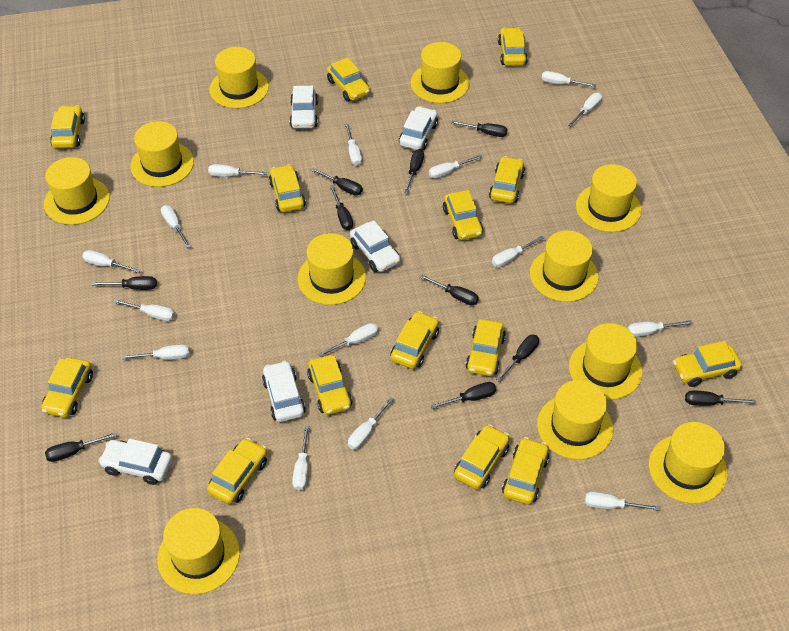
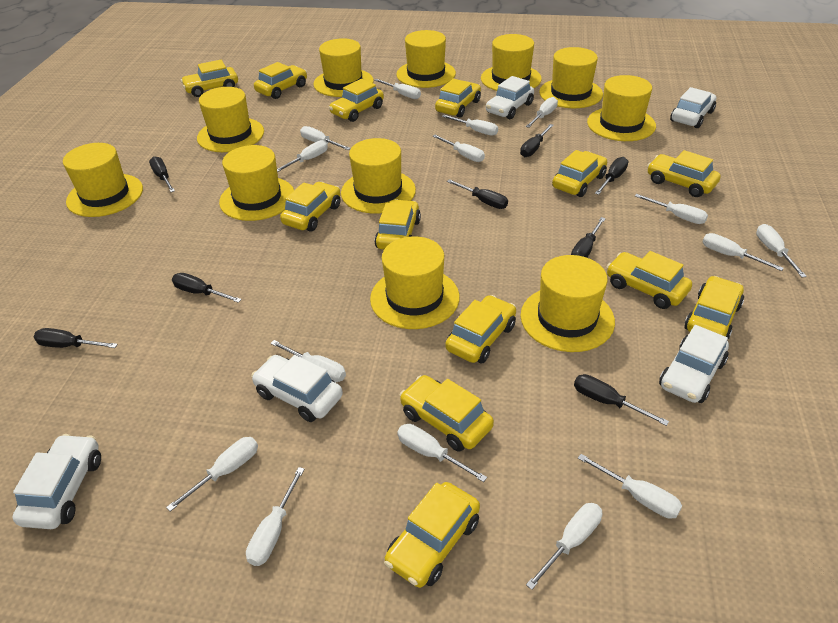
black screwdriver: [45,432,117,462] [92,276,157,290] [311,168,363,196] [330,185,353,230] [404,149,424,193] [420,275,479,305] [430,382,496,409] [451,121,508,137] [496,335,539,382] [685,390,756,406] = 10 -> [34,328,118,348] [149,156,175,192] [172,273,242,303] [447,179,508,209] [520,124,554,157] [571,217,606,258] [574,374,669,426] [595,157,628,195] = 8
yellow car: [41,357,93,417] [50,105,85,148] [207,438,267,504] [269,164,306,212] [307,355,352,415] [327,57,370,102] [390,311,439,369] [443,190,483,240] [454,424,510,489] [465,319,506,376] [489,156,525,203] [498,27,528,66] [502,437,549,505] [673,341,742,387] = 14 -> [181,60,238,97] [254,62,307,99] [280,182,341,231] [329,79,384,122] [375,199,421,250] [384,482,480,588] [400,375,494,452] [435,79,481,118] [445,295,516,363] [552,150,607,197] [607,251,692,309] [647,150,721,197] [684,276,744,339] = 13

